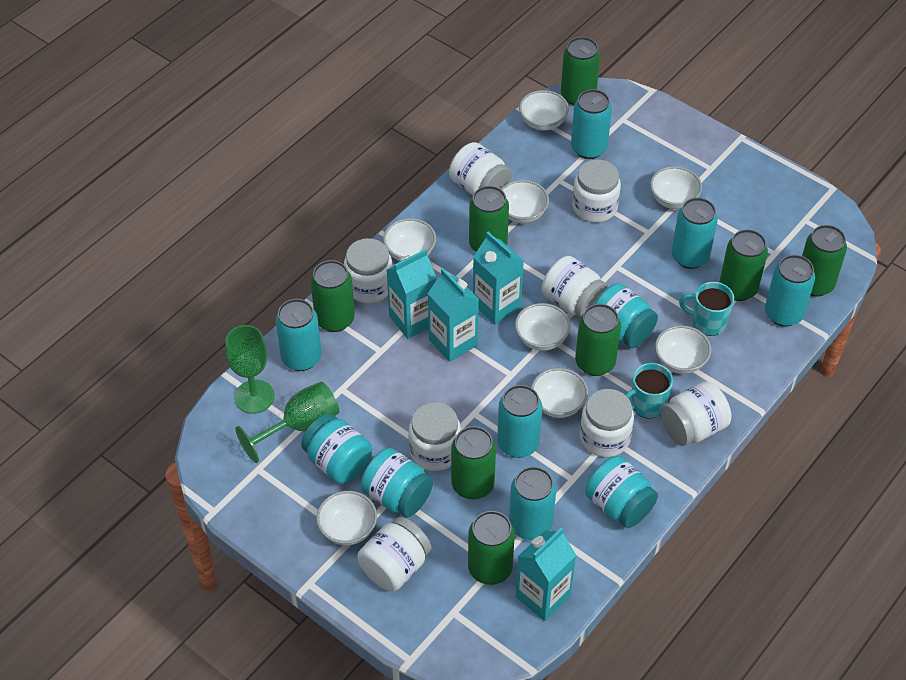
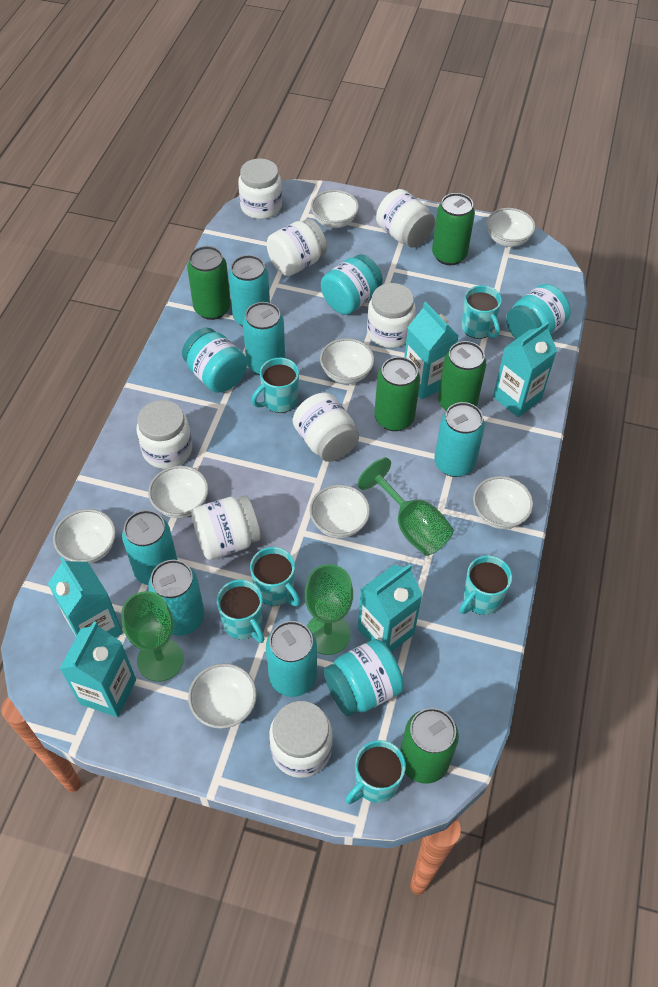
green can: [311,260,355,332] [451,426,496,500] [468,511,515,585] [469,186,509,252] [561,37,600,105] [575,304,621,376] [720,229,768,301] [802,225,847,297] = 8 -> [187,246,231,320] [374,357,420,431] [400,708,459,784] [432,193,475,265] [438,341,486,411] = 5
green goblet: [225,325,274,414] [235,382,339,463] = 2 -> [121,591,184,682] [305,564,353,655] [358,458,454,556] = 3
turquoise carton: [387,249,437,339] [428,268,479,362] [473,232,524,324] [515,527,576,621] = 4 -> [48,557,123,638] [59,621,136,717] [357,564,423,652] [404,302,458,400] [493,321,557,417] = 5
turquoise mug: [625,363,673,419] [679,282,734,336] = 2 -> [217,580,265,643] [250,547,300,606] [251,358,299,413] [345,740,406,804] [460,556,512,615] [462,285,502,339] = 6

